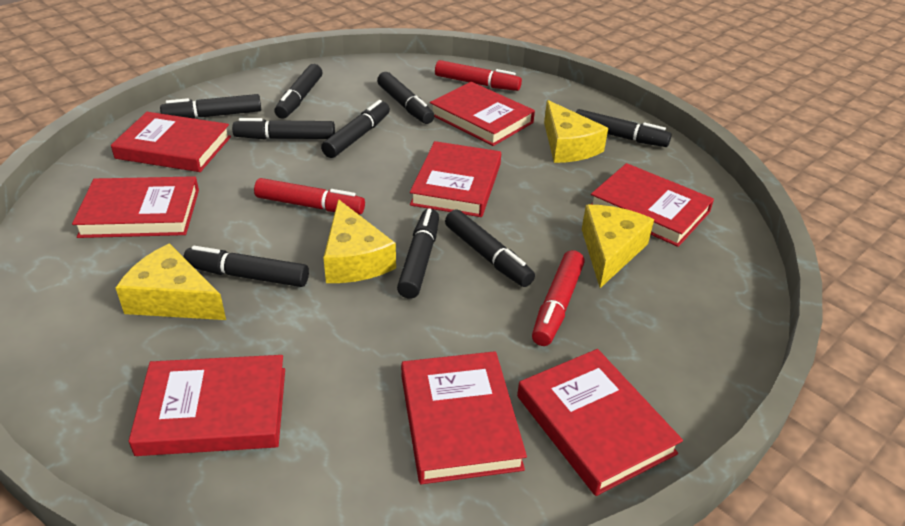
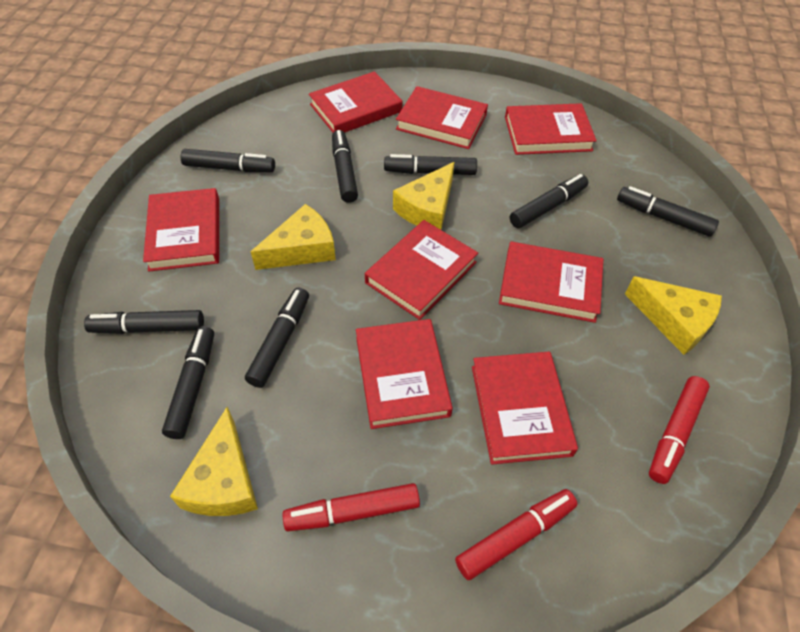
black marker: [160,94,261,119] [183,246,309,287] [232,118,335,139] [274,64,323,119] [321,100,390,158] [377,72,434,124] [397,208,439,299] [445,209,535,287] [576,109,672,147] = 9 -> [84,310,204,334] [162,326,214,439] [181,149,275,172] [245,287,309,388] [332,130,358,203] [384,154,477,175] [510,174,588,228] [617,186,719,237] = 8

